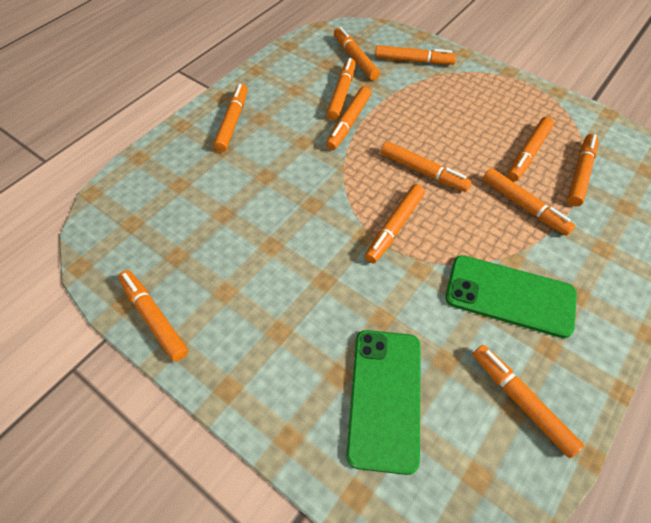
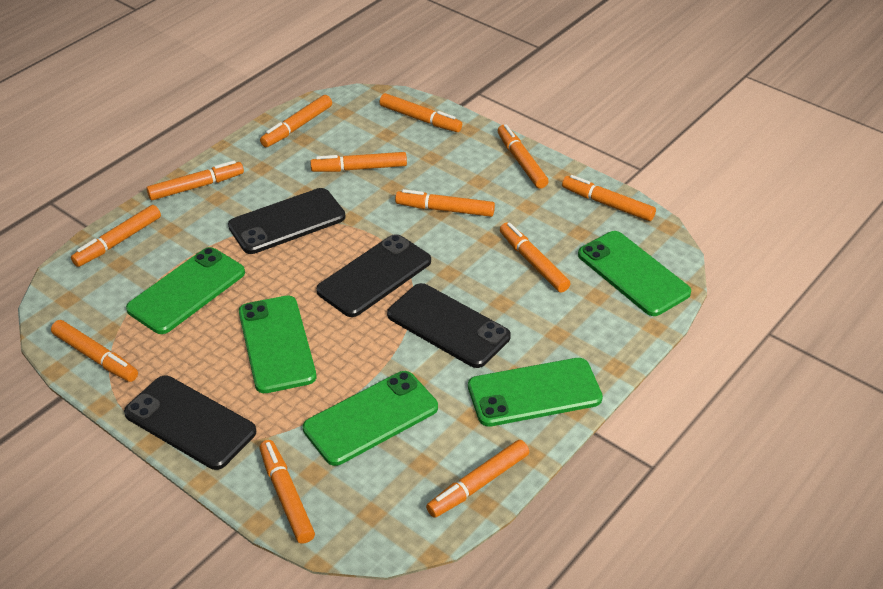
black phone: none = 0 -> [124,376,256,470] [228,188,346,254] [316,234,431,317] [387,283,511,368] = 4
green phone: [346,330,421,475] [445,255,577,338] = 2 -> [126,247,245,334] [239,296,316,393] [303,371,438,466] [468,358,603,427] [578,231,691,316] = 5

